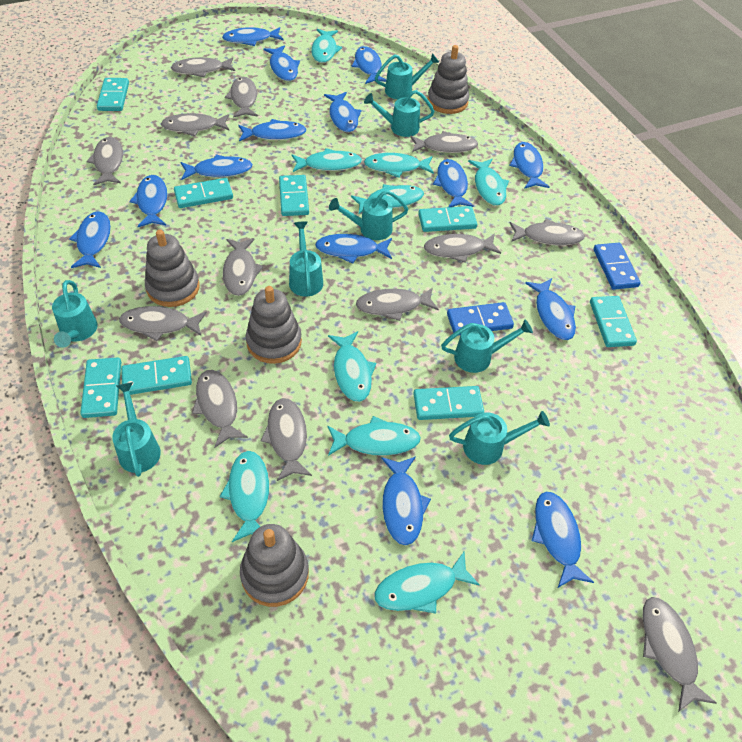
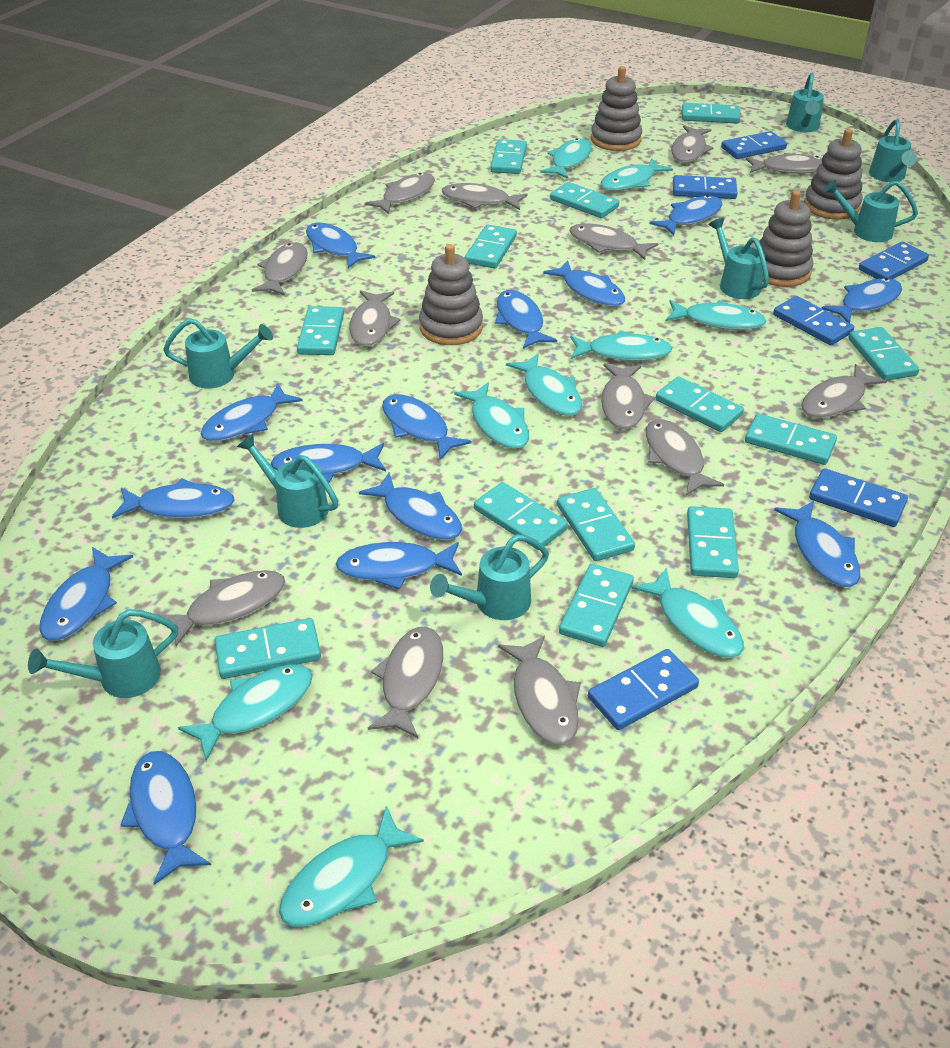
blue domino: [447,302,514,335] [593,243,641,290] = 2 -> [588,649,699,730] [673,175,738,199] [721,131,787,159] [773,296,854,345] [809,468,908,527] [859,241,929,279] = 6
turquoise domino: [80,358,121,418] [97,78,129,111] [121,356,192,395] [174,178,233,208] [279,175,309,216] [414,386,484,420] [418,206,477,232] [590,296,637,347] = 8 -> [215,618,321,679] [297,306,344,355] [465,225,517,268] [474,482,568,550] [490,139,527,174] [550,182,619,218] [557,488,635,561] [559,564,634,647] [656,376,744,432] [682,103,740,123] [687,506,739,578] [745,413,837,465] [848,327,919,380] = 13

